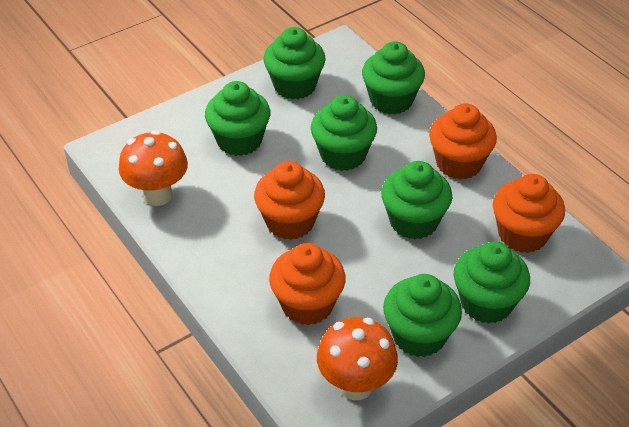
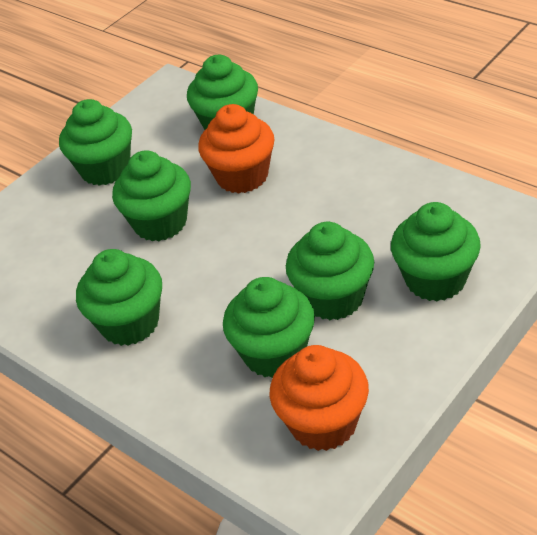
orange cupcake: [254,161,325,240] [269,243,346,325] [429,103,497,179] [493,174,565,253] = 4 -> [198,104,274,194] [269,345,369,451] = 2
orange mushroom: [119,130,188,206] [317,317,398,400] = 2 -> none = 0

